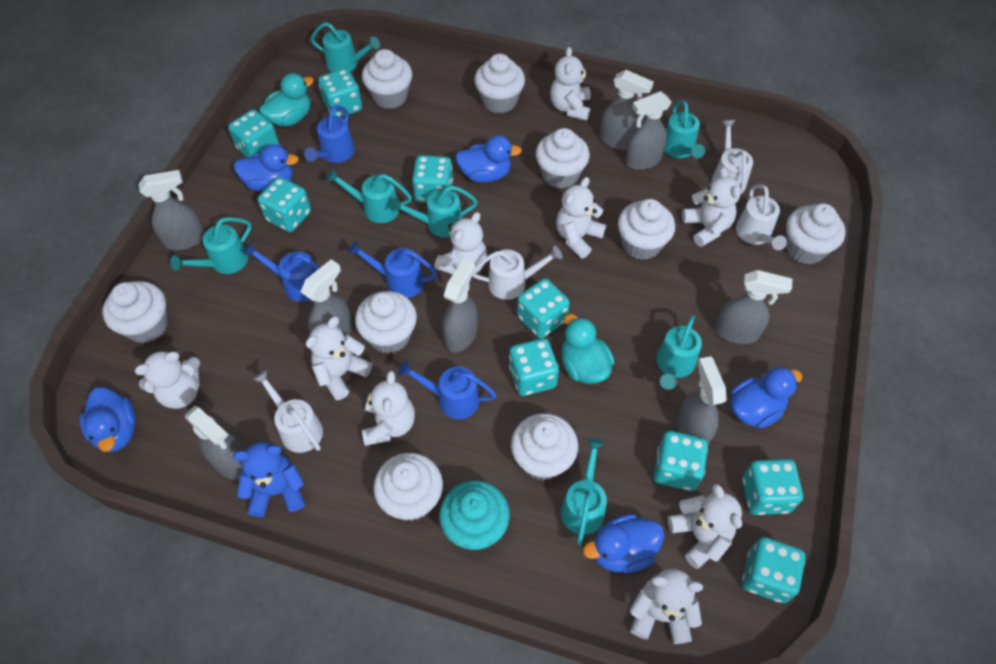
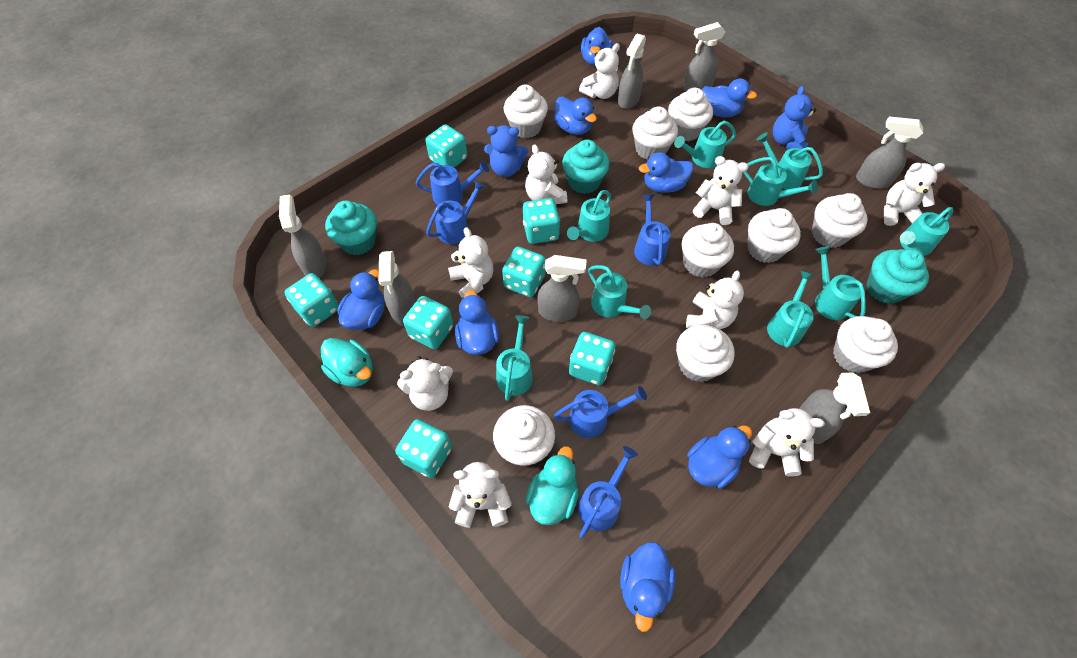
blue duck: [79,387,136,452] [234,144,299,191] [455,135,522,183] [583,514,664,573] [730,367,802,428] = 5 -> [337,269,384,330] [455,290,499,355] [554,97,597,135] [581,27,612,66] [620,542,676,632] [639,152,693,193] [687,425,752,488] [702,78,757,117] = 8
blue teddy bear: [233,442,305,517] = 1 -> [484,125,528,177] [773,86,816,149] = 2
blue watering can: [243,242,320,302] [304,105,355,163] [348,241,438,298] [398,361,497,419] = 4 -> [415,161,489,205] [426,180,485,244] [554,386,647,438] [578,446,638,538] [634,194,670,266] = 5
grey spray bottle: [138,170,205,250] [185,406,245,480] [301,259,352,336] [442,259,478,352] [600,70,654,150] [625,91,672,170] [677,356,727,445] [715,270,792,344] = 8 -> [279,194,327,278] [379,251,415,325] [537,255,587,322] [618,34,646,109] [683,22,725,92] [799,372,870,444] [856,117,923,189] = 7
turquoise cupcake: [439,481,510,550] = 1 -> [325,200,377,255] [562,140,610,194] [866,249,929,304] = 3
turquoise dice: [228,110,279,158] [258,177,311,232] [318,68,362,117] [412,155,453,203] [509,338,559,396] [517,278,570,338] [654,431,708,491] [742,459,803,515] [742,537,806,603] = 9 -> [285,273,339,327] [395,419,452,478] [403,296,454,349] [426,124,467,168] [502,247,546,297] [523,198,560,244] [569,332,615,385] = 7
turquoise watering can: [170,217,251,274] [311,22,380,72] [326,169,412,223] [390,186,478,238] [561,438,607,545] [656,315,702,390] [664,100,705,158] = 7 -> [496,315,533,401] [567,190,611,242] [588,265,651,319] [674,121,736,168] [743,157,818,206] [756,132,823,190] [767,271,814,348] [815,246,866,320] [900,207,953,256] = 9
white watering can: [252,370,323,453] [472,246,563,300] [712,120,753,194] [736,184,787,250] = 4 -> none = 0

